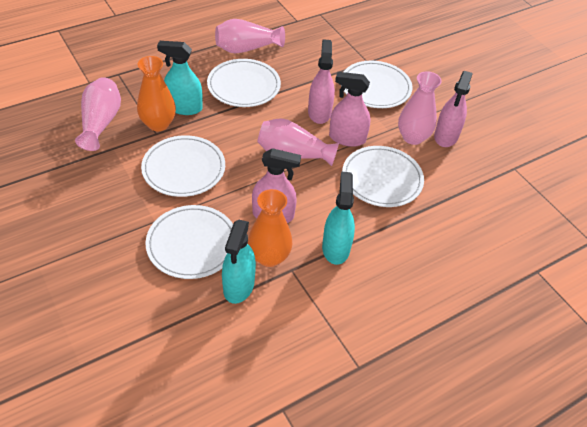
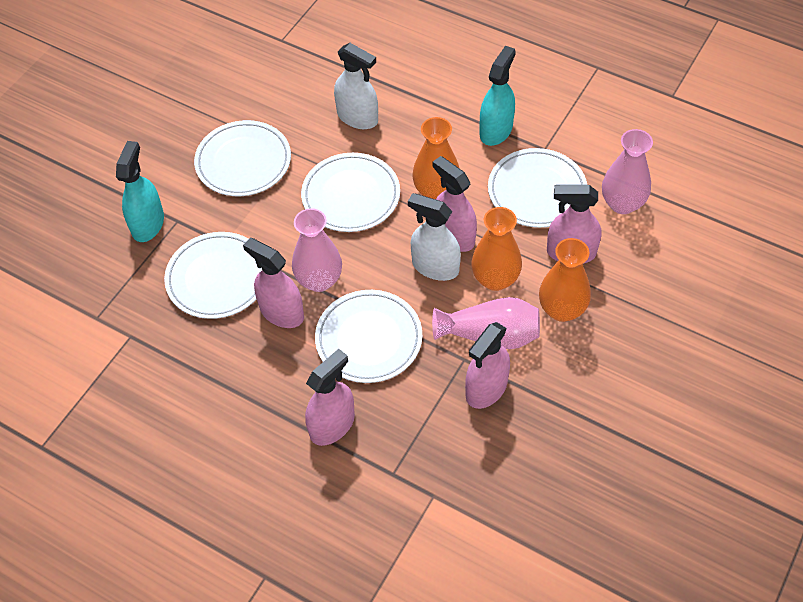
orange vase: [137,56,176,131] [248,189,292,267] = 2 -> [412,117,459,200] [471,207,522,291] [539,238,591,322] = 3
pink spray bottle: [252,148,301,223] [308,39,335,124] [329,72,370,147] [434,71,473,147] = 4 -> [243,238,304,328] [305,349,355,446] [433,156,477,252] [465,322,510,409] [547,185,602,264] = 5
pink vase: [75,77,121,151] [215,19,285,54] [257,118,339,166] [398,71,442,145] = 4 -> [292,208,342,292] [432,297,540,349] [602,129,653,214] = 3
turquoise spray bottle: [157,41,203,115] [222,220,256,304] [322,172,355,265] = 3 -> [116,141,164,242] [480,46,516,146] = 2
white spray bottle: none = 0 -> [334,43,378,129] [408,193,461,281] = 2

